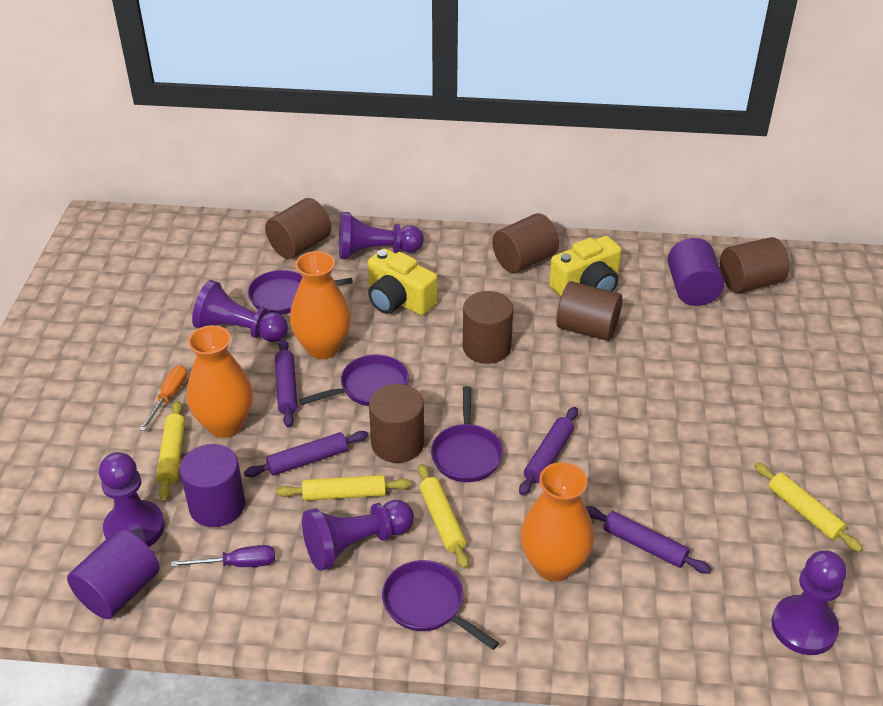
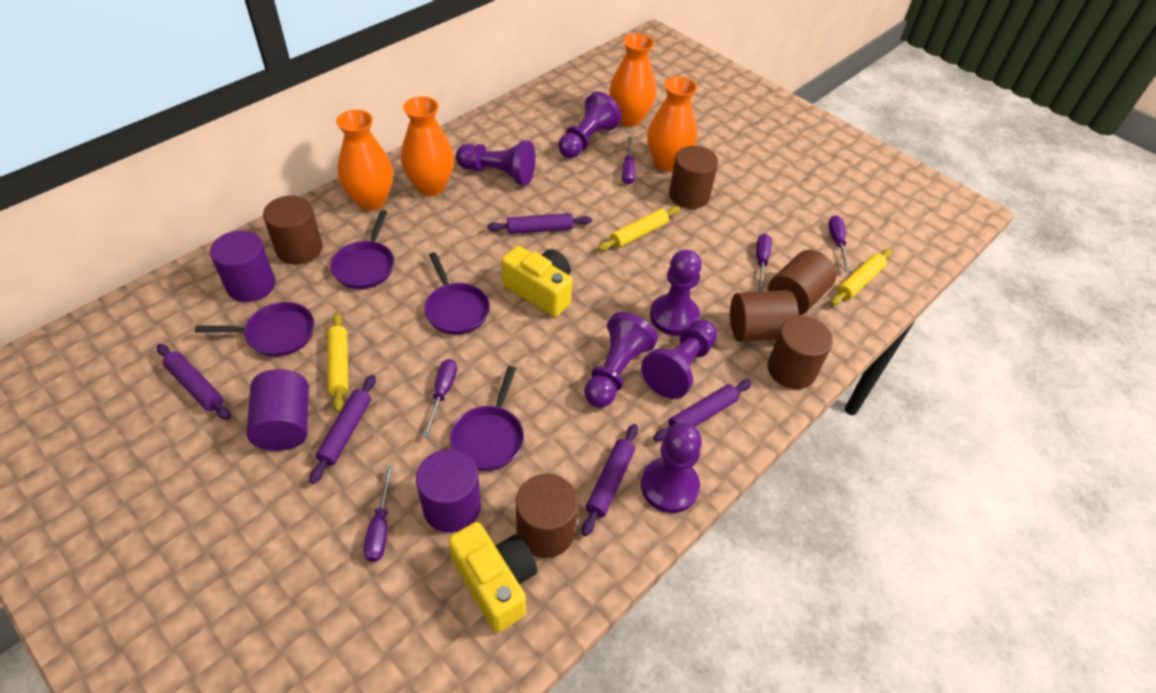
orange screwdriver: [139,365,187,431] = 1 -> none = 0
orange vase: [187,325,253,438] [290,251,351,359] [520,462,594,582] = 3 -> [336,110,393,210] [401,96,454,196] [609,33,656,127] [647,76,697,172] = 4
purple pawn: [99,452,165,547] [192,280,288,342] [302,500,414,571] [339,212,424,259] [772,551,847,655] = 5 -> [456,140,535,185] [558,92,622,158] [584,312,658,407] [641,319,717,399] [641,423,702,513] [650,250,702,336] = 6
purple rolling pin: [244,431,368,477] [275,339,297,428] [519,407,578,495] [585,506,711,574] = 4 -> [157,344,231,420] [309,375,376,484] [487,213,592,234] [582,424,638,536] [653,380,752,441] = 5
purple screwdriver: [171,545,275,567] = 1 -> [364,465,393,562] [423,359,457,437] [622,137,636,184] [756,234,772,292] [828,215,850,272] = 5
yellow rolling pin: [156,401,185,501] [277,475,411,501] [418,464,469,569] [754,462,863,552] = 4 -> [328,312,348,412] [598,206,680,251] [830,249,892,306] = 3

